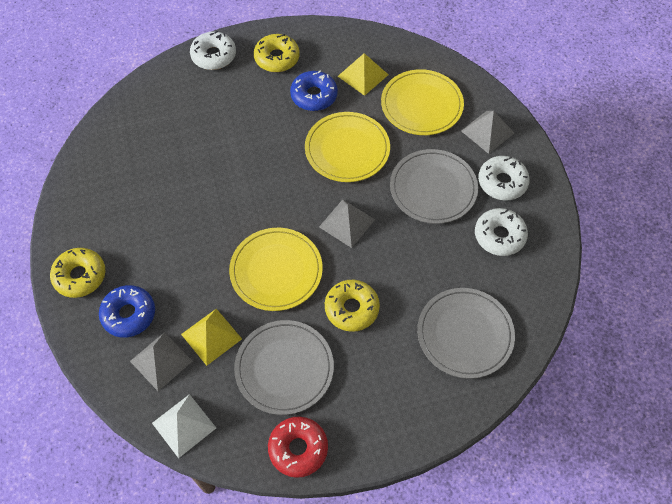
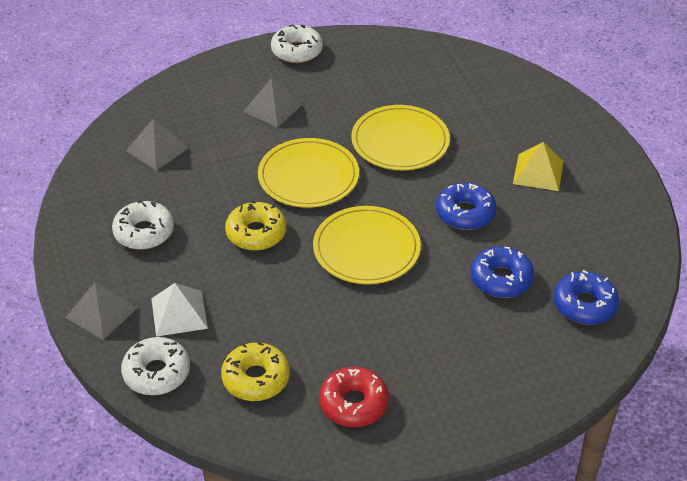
blue donut: [99,285,155,338] [290,71,338,111] = 2 -> [436,183,497,230] [470,246,534,298] [553,270,619,325] = 3
grey plate: [234,320,334,415] [390,149,478,224] [417,288,515,379] = 3 -> none = 0
yellow donut: [50,248,106,298] [254,34,300,72] [325,280,380,332] = 3 -> [221,342,290,401] [225,201,287,250] = 2
yellow pyramid: [181,309,242,366] [338,53,388,96] = 2 -> [513,142,564,191] = 1

